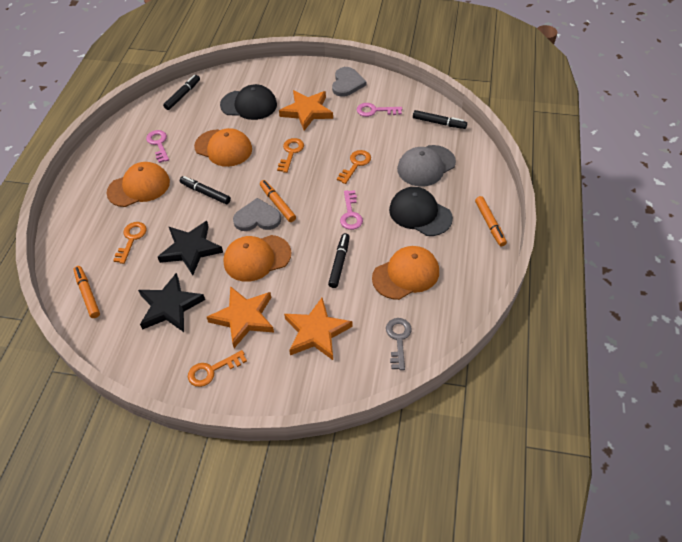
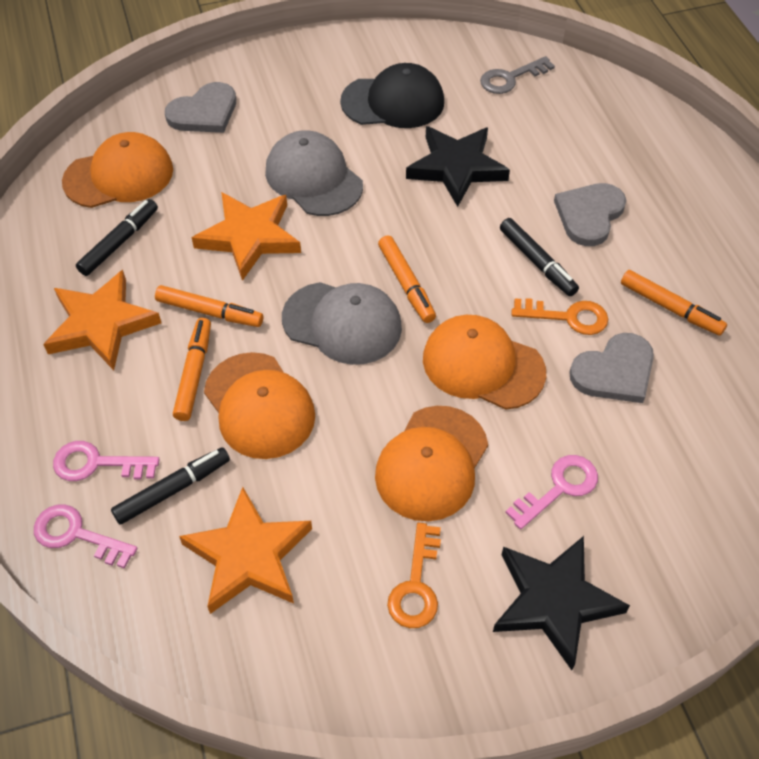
black cap: [220,84,277,120] [389,187,453,236] = 2 -> [340,63,444,128] = 1
black marker: [163,75,200,110] [180,176,231,204] [328,233,350,288] [413,110,467,129] = 4 -> [76,199,158,276] [111,447,230,524] [500,218,579,296] = 3
grey cap: [397,145,456,187] = 1 -> [265,130,363,216] [282,282,402,365] = 2
grey heart: [233,198,281,231] [332,67,367,97] = 2 -> [165,82,236,133] [554,183,626,246] [569,333,654,403] = 3
orange key: [113,222,147,264] [188,350,247,387] [277,138,304,173] [337,150,371,184] = 4 -> [387,523,441,628] [512,298,608,335] = 2
orange marker: [73,266,100,318] [260,180,296,222] [475,196,507,246] = 3 -> [155,285,263,327] [173,318,211,421] [378,236,436,323] [621,270,727,336] = 4

